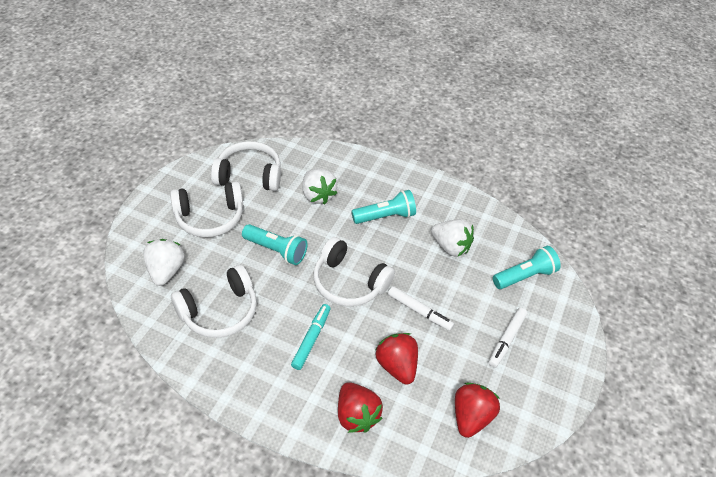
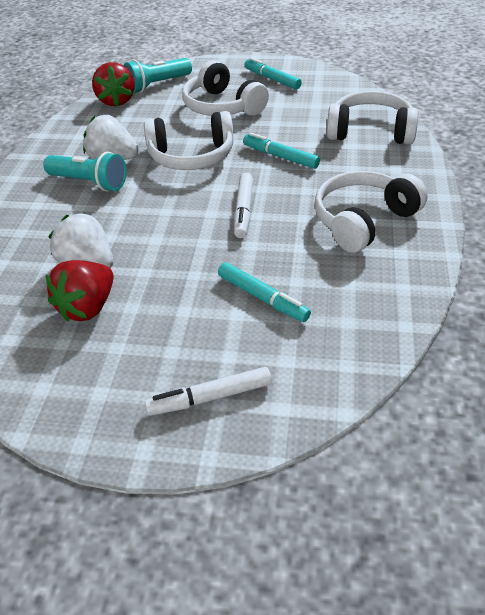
red strawberry: [338,382,383,433] [376,333,418,385] [455,382,500,438] = 3 -> [46,260,114,322] [92,62,134,107] = 2
turquoise flashlight: [242,224,308,265] [351,190,416,224] [493,246,561,289] = 3 -> [43,152,127,191] [123,58,192,93] = 2
turquoise marker: [291,304,331,370] = 1 -> [218,262,311,322] [243,133,320,169] [244,57,302,89] = 3
white strawberry: [143,239,185,286] [302,169,337,204] [431,219,474,257] = 3 -> [49,213,113,268] [83,115,139,160] = 2

